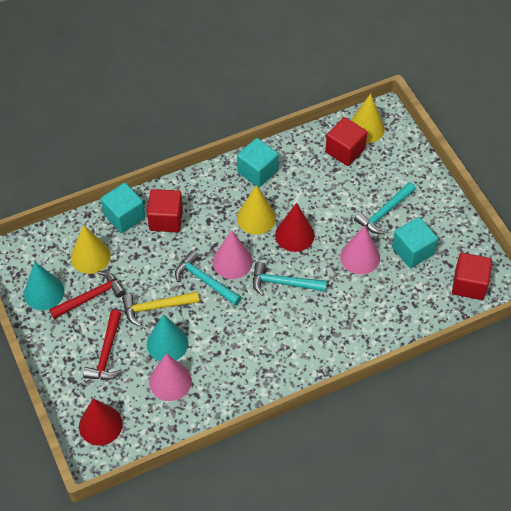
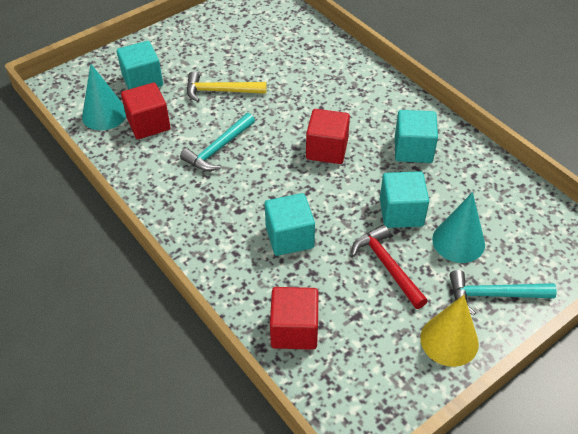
pink cone: [149,353,192,401] [213,230,253,279] [340,226,380,274] = 3 -> none = 0
red cone: [79,398,122,445] [275,203,315,252] = 2 -> none = 0
red hammer: [49,271,125,319] [83,310,123,380] = 2 -> [351,225,428,309] = 1
turquoise cube: [101,183,145,233] [237,138,279,188] [392,217,438,268] = 3 -> [117,41,163,89] [265,193,315,256] [380,171,429,228] [395,110,438,163] = 4
turquoise hammer: [175,251,242,306] [253,262,327,296] [354,182,416,234] = 3 -> [180,113,255,171] [449,270,557,316] = 2
yellow cone: [71,225,111,274] [237,185,276,235] [351,94,385,143] = 3 -> [420,295,479,367] = 1

